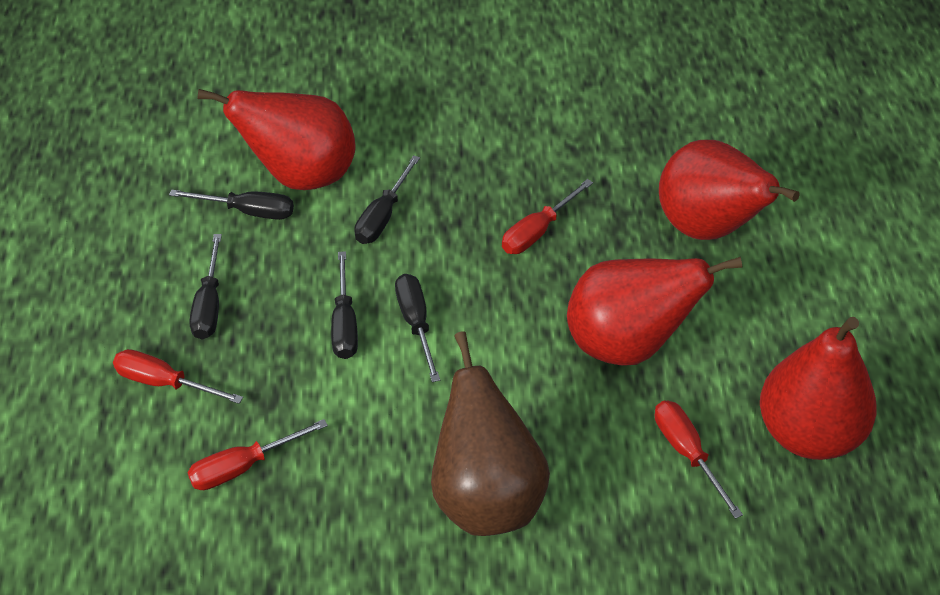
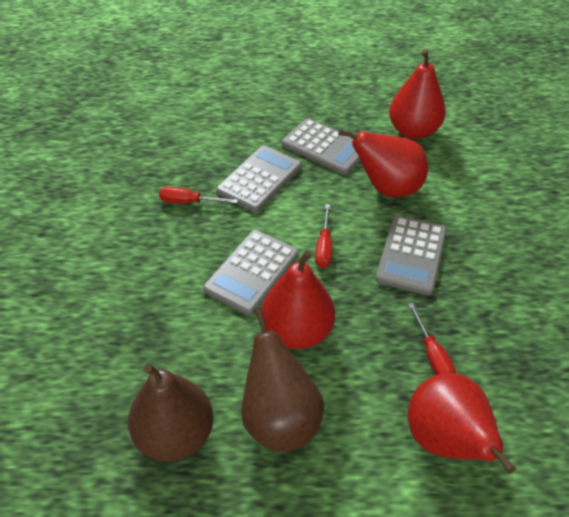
black screwdriver: [169,190,294,220] [189,234,222,340] [331,251,358,359] [354,155,420,244] [395,274,440,382] = 5 -> none = 0
brown pear: [431,331,550,536] = 1 -> [128,364,214,462] [241,307,324,452] = 2
grey calculator: none = 0 -> [203,230,299,315] [216,145,301,212] [282,118,360,175] [375,215,447,295] = 4
red screwdriver: [113,349,243,404] [187,419,328,490] [502,179,593,254] [655,401,743,519] = 4 -> [159,187,238,204] [315,204,332,268] [408,303,456,375] = 3

